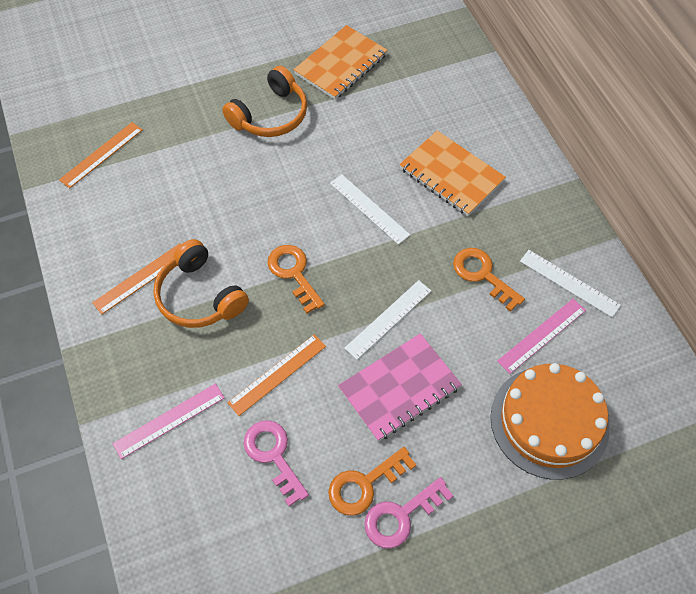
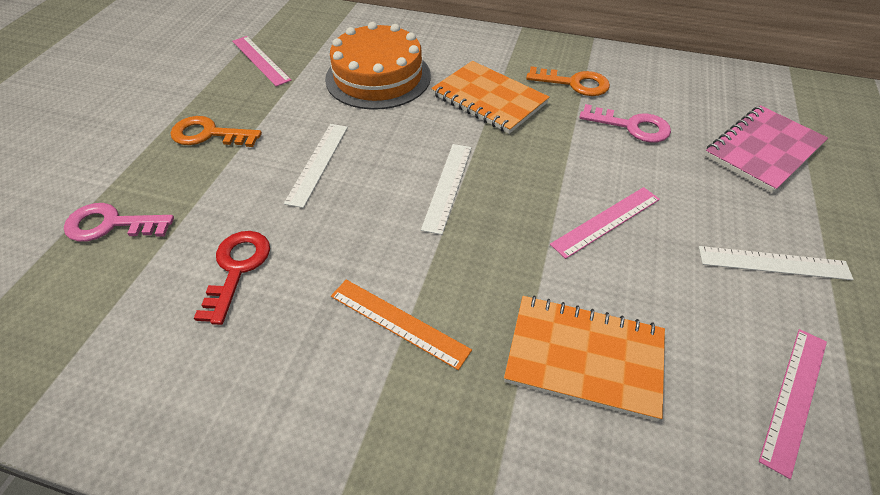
orange headphones: [153,239,249,328] [222,66,307,137] = 2 -> none = 0
orange key: [267,245,325,313] [328,447,416,516] [453,248,525,312] = 3 -> [171,116,262,147] [526,66,610,96] = 2
orange ruler: [59,122,142,188] [92,243,181,314] [228,334,326,416] = 3 -> [331,279,472,370] = 1
pink ruler: [113,383,225,459] [497,299,586,374] = 2 -> [232,36,291,87] [550,187,660,259] [759,329,827,479] = 3
red key: none = 0 -> [194,231,270,325] = 1

